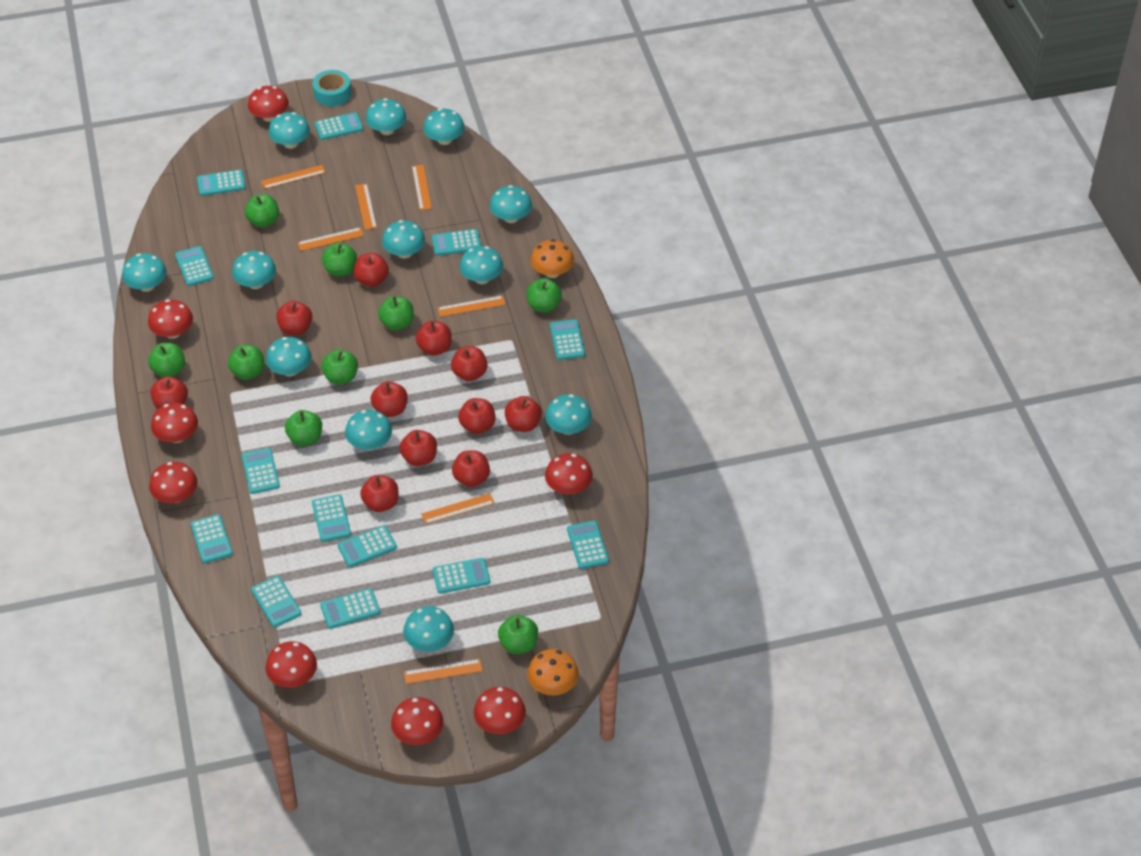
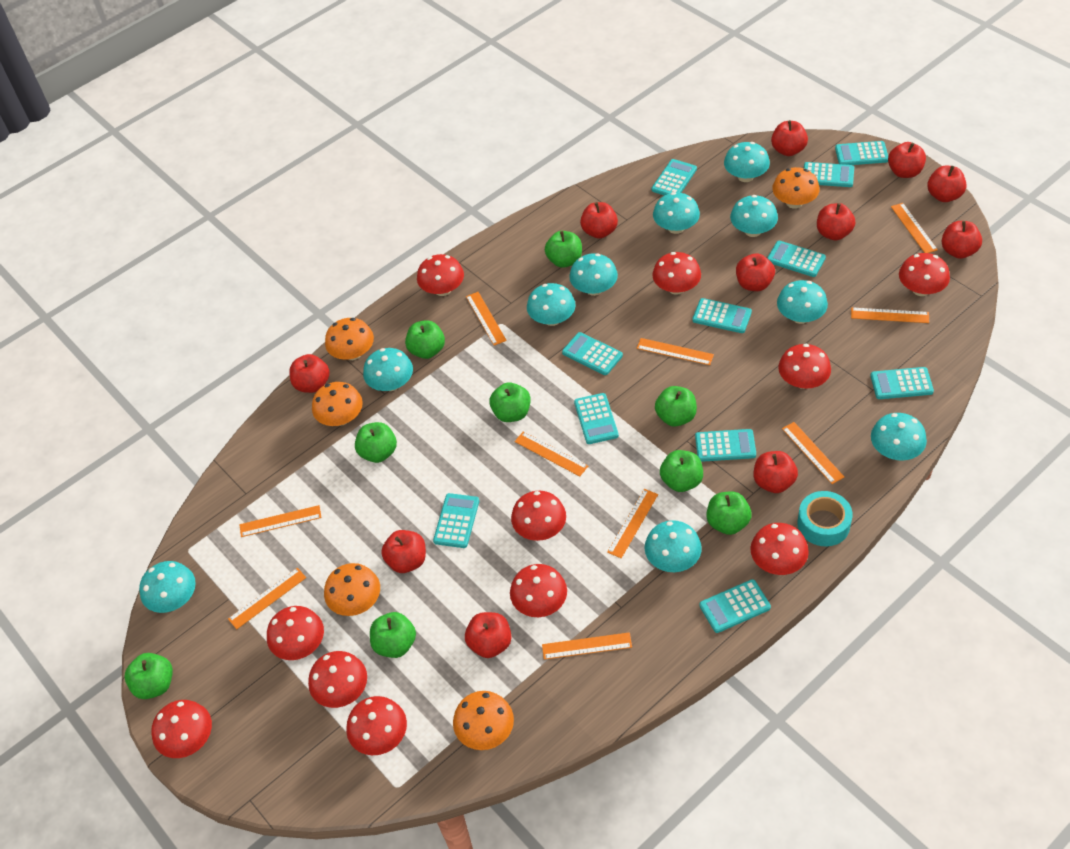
orange mushroom: [527,649,579,695] [530,239,574,278] = 2 -> [312,382,363,426] [324,563,380,616] [325,318,374,360] [453,691,514,750] [772,167,820,209] = 5
orange ruler: [261,165,326,189] [297,227,364,251] [355,184,377,230] [404,659,483,684] [412,165,432,210] [421,493,495,524] [437,295,506,317] = 7 -> [228,568,306,629] [239,505,322,537] [466,292,507,346] [515,431,588,477] [542,632,632,660] [607,489,658,558] [637,338,714,365] [782,422,844,484] [851,307,929,323] [891,203,938,253] = 10
red mushroom: [148,299,193,339] [149,462,197,503] [151,403,198,443] [248,86,289,122] [266,641,317,688] [391,697,444,745] [474,687,526,734] [545,453,593,494] = 8 -> [151,700,212,758] [267,606,324,660] [308,651,367,708] [346,696,407,755] [417,254,464,296] [510,564,567,617] [511,491,566,541] [652,252,701,295] [750,523,809,575] [778,344,831,389] [899,253,950,296] = 11
turquoise calculator: [175,246,214,286] [191,514,233,563] [197,170,245,196] [242,448,280,494] [251,576,302,627] [312,494,351,542] [315,112,364,140] [320,588,380,629] [338,525,397,567] [432,229,481,256] [433,558,490,594] [550,319,585,360] [567,521,609,569] = 13 -> [433,493,479,548] [562,332,623,375] [574,393,619,444] [652,159,697,196] [692,298,752,333] [695,429,756,462] [699,579,771,633] [767,241,826,277] [804,162,854,187] [835,141,888,165] [870,367,934,399] = 11
turquoise mushroom: [122,253,167,292] [232,251,276,289] [266,337,311,376] [269,112,310,149] [345,410,392,450] [365,98,407,135] [382,220,425,258] [403,606,454,652] [423,108,465,145] [459,246,503,284] [490,185,532,223] [545,394,592,435] = 12 -> [139,561,196,613] [363,348,413,391] [527,283,576,326] [569,253,618,296] [644,520,702,572] [653,192,700,234] [724,142,770,182] [730,195,778,237] [777,280,828,324] [871,413,927,460] = 10

